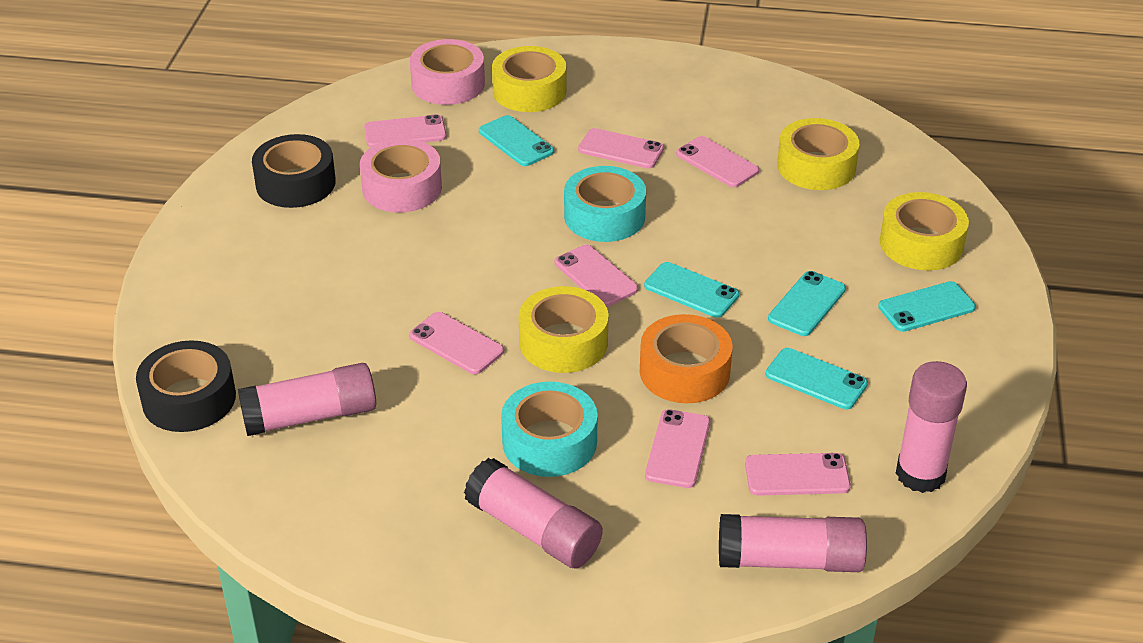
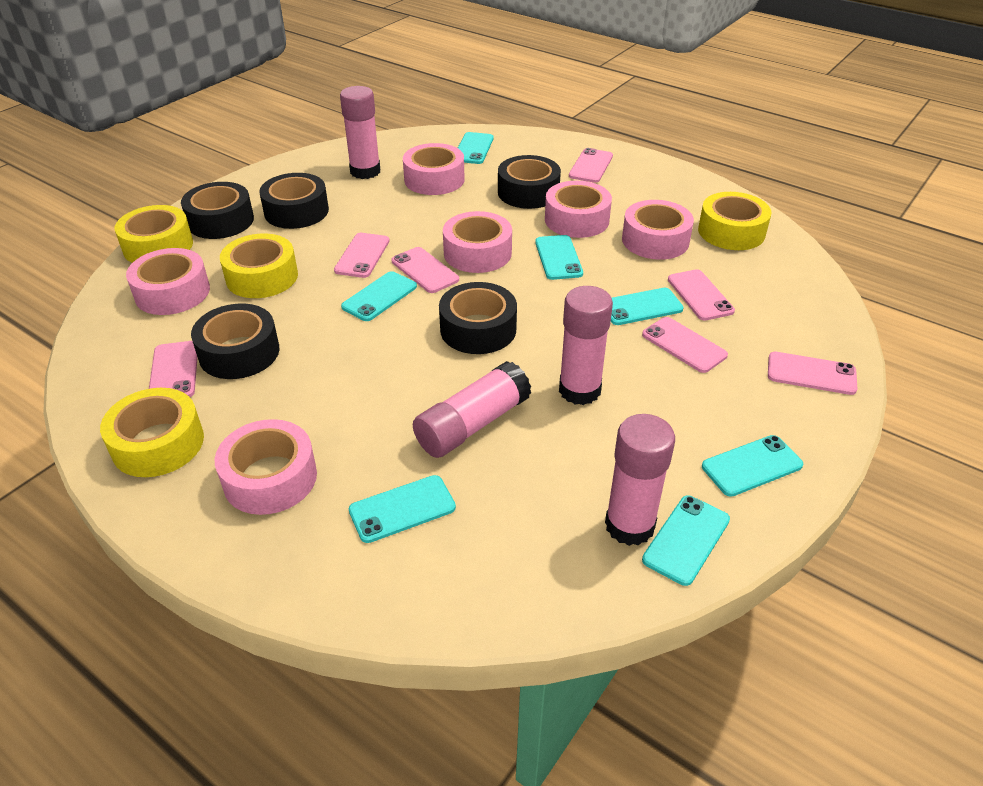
black tape: [136,340,236,432] [252,134,336,208] = 2 -> [181,182,254,239] [191,304,279,379] [259,173,329,229] [439,282,517,354] [498,155,561,209] = 5
orange tape: [640,314,733,403] = 1 -> none = 0
pink tape: [360,139,442,213] [410,39,485,105] = 2 -> [126,248,210,315] [215,419,317,515] [403,143,465,195] [443,211,512,273] [545,181,612,238] [622,200,694,260] = 6
turquoise phone: [479,115,554,166] [644,262,739,318] [765,348,868,409] [768,271,846,336] [878,281,976,332] = 5 -> [341,271,417,321] [349,475,456,543] [458,132,494,164] [535,235,583,280] [611,288,684,325] [642,495,730,586] [702,435,803,497] = 7
turquoise tape: [501,382,598,477] [564,166,646,242] = 2 -> none = 0

